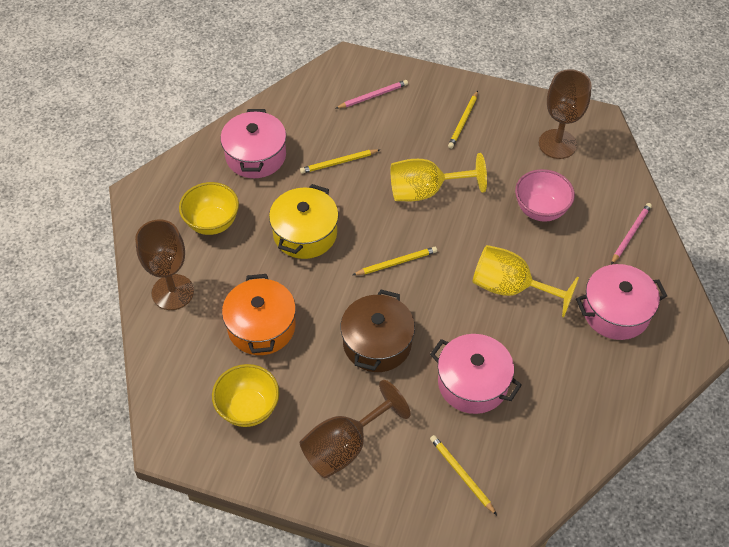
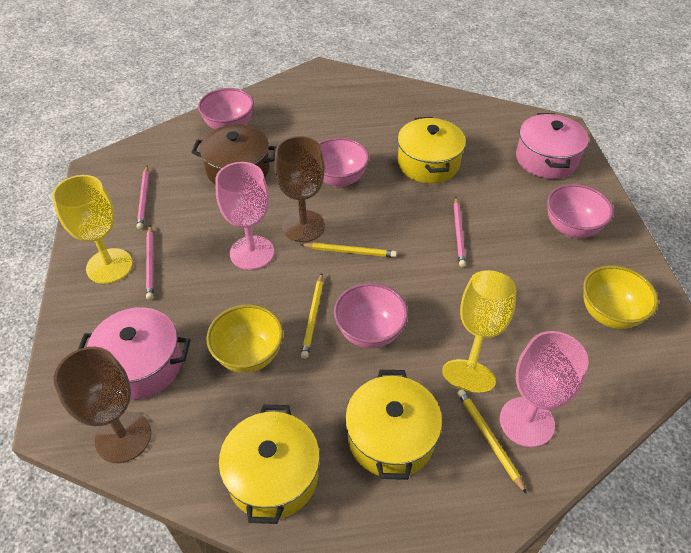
brown goblet: [135,220,194,310] [300,380,411,478] [539,69,592,159] = 3 -> [54,347,151,463] [274,136,325,242] = 2
orange pot: [222,274,296,355] = 1 -> none = 0
pink bowl: [515,169,575,222] = 1 -> [198,88,254,130] [319,137,369,187] [334,283,408,349] [547,184,614,238] = 4
pink goblet: none = 0 -> [215,162,274,270] [500,331,589,447] = 2
pink pencil: [335,80,408,109] [611,203,652,265] = 2 -> [137,166,149,230] [146,225,153,300] [454,197,466,267] = 3
pink pot: [220,109,286,178] [430,334,522,414] [576,264,667,340] = 3 -> [78,307,190,399] [516,113,589,179] = 2
yellow pencil: [300,149,380,174] [353,247,437,275] [430,435,497,515] [448,91,478,149] = 4 -> [300,243,397,257] [301,273,323,359] [457,389,527,494] = 3
yellow pot: [269,184,339,259] = 1 -> [219,404,320,524] [345,370,442,480] [398,117,466,183] = 3

